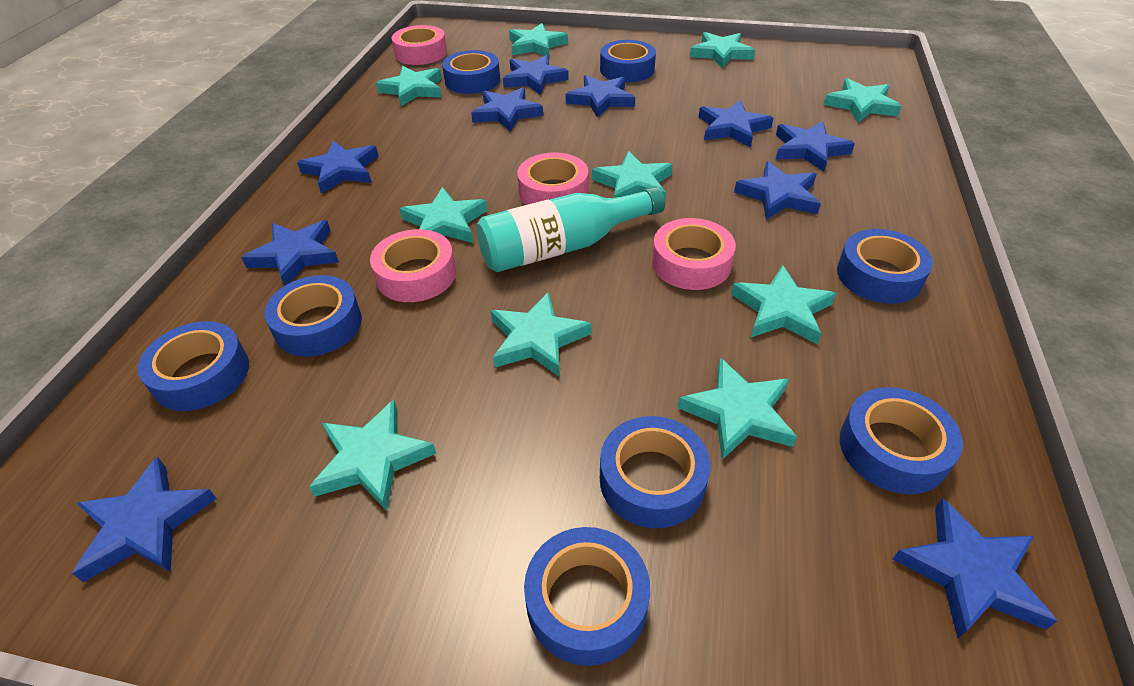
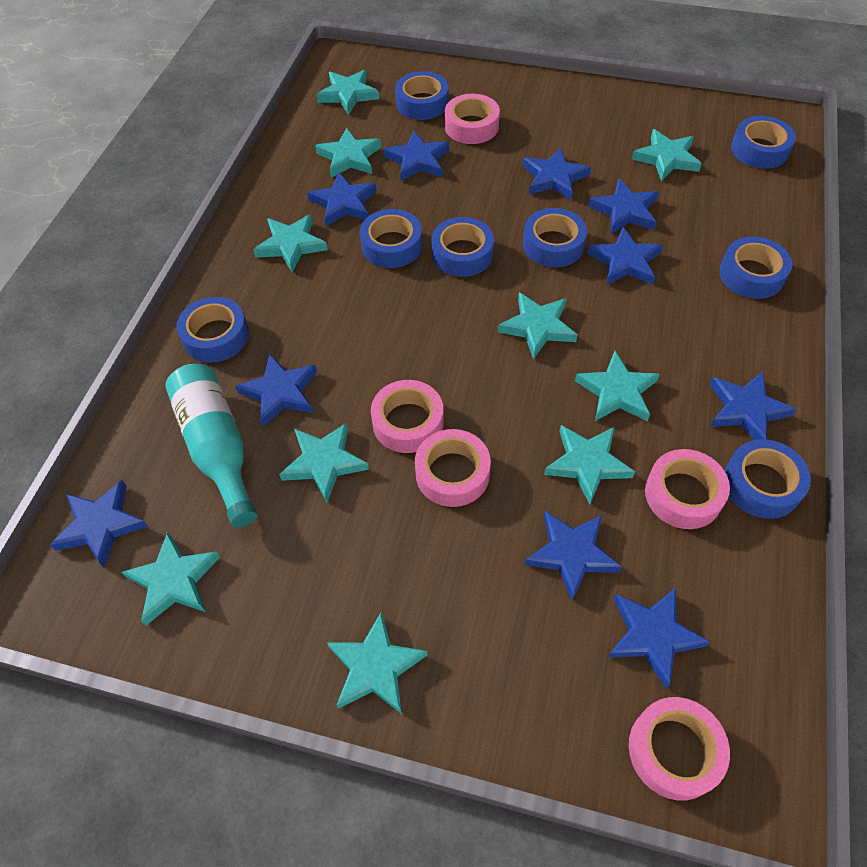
pink tape: [370,229,456,302] [392,25,447,65] [517,152,588,205] [652,218,736,290] = 4 -> [371,380,444,453] [415,429,491,507] [445,94,500,144] [629,697,730,801] [645,449,730,529] = 5

